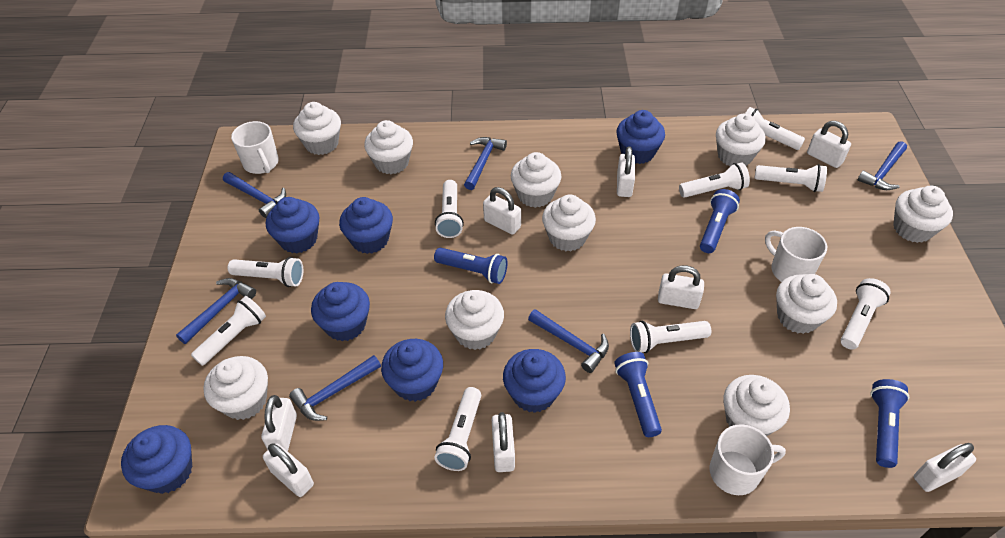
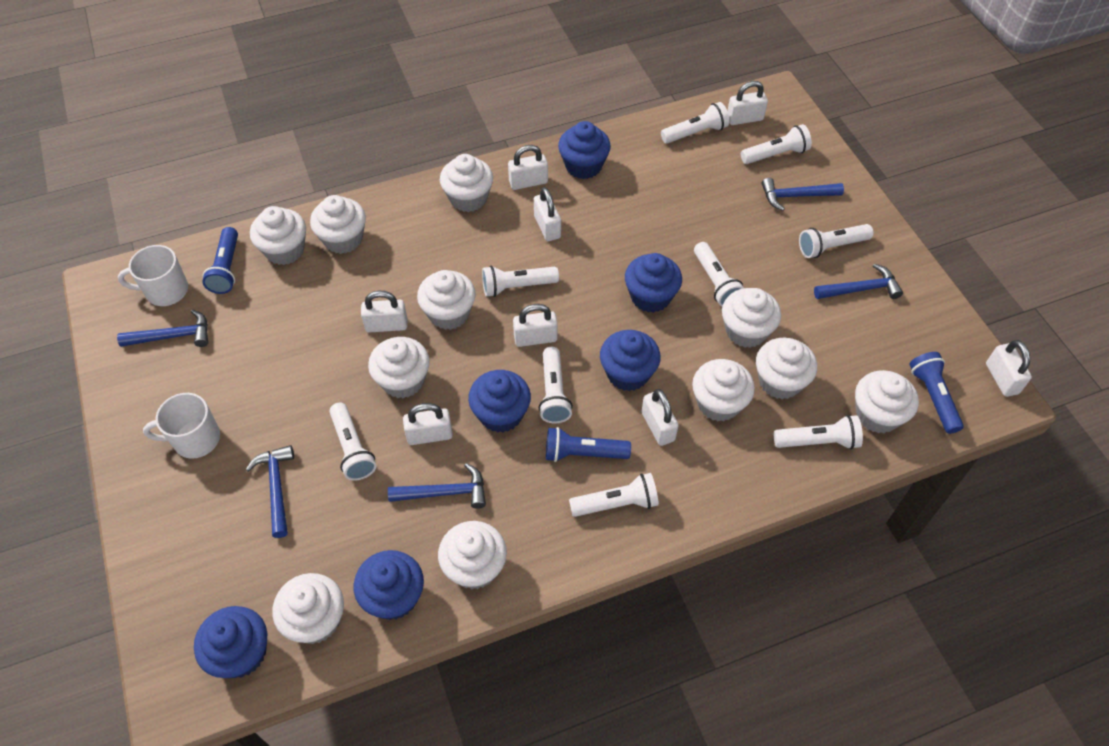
blue cupcake: [121,425,192,494] [266,197,320,253] [311,282,370,341] [339,197,393,254] [381,339,443,402] [503,349,566,413] [617,110,665,164] = 7 -> [194,606,267,678] [354,550,424,620] [468,370,531,433] [558,121,611,179] [600,330,661,391] [625,253,682,313] = 6
blue flashlight: [434,248,508,284] [614,352,662,437] [700,189,740,253] [870,379,909,468] = 4 -> [202,227,238,294] [546,427,631,462] [910,352,964,434] = 3
blue hammer: [176,278,256,344] [223,172,286,218] [289,355,381,421] [464,137,507,190] [528,309,609,373] [857,141,907,190] = 6 -> [117,309,208,347] [246,445,294,538] [388,463,486,509] [761,178,844,211] [814,264,903,299] = 5
white cupcake: [203,356,268,420] [293,102,341,155] [364,120,413,174] [445,290,504,350] [511,152,561,208] [542,195,596,251] [716,113,766,166] [723,375,790,436] [776,274,837,334] [893,186,953,243] = 10 -> [250,206,306,265] [272,573,344,644] [310,195,366,254] [368,337,430,398] [417,270,476,330] [438,521,507,589] [440,154,493,212] [692,359,755,422] [722,288,781,348] [756,338,817,399] [855,370,919,433] = 11
white mug: [231,121,279,174] [710,424,786,495] [765,227,827,282] = 3 -> [118,245,188,306] [143,393,220,459] = 2

